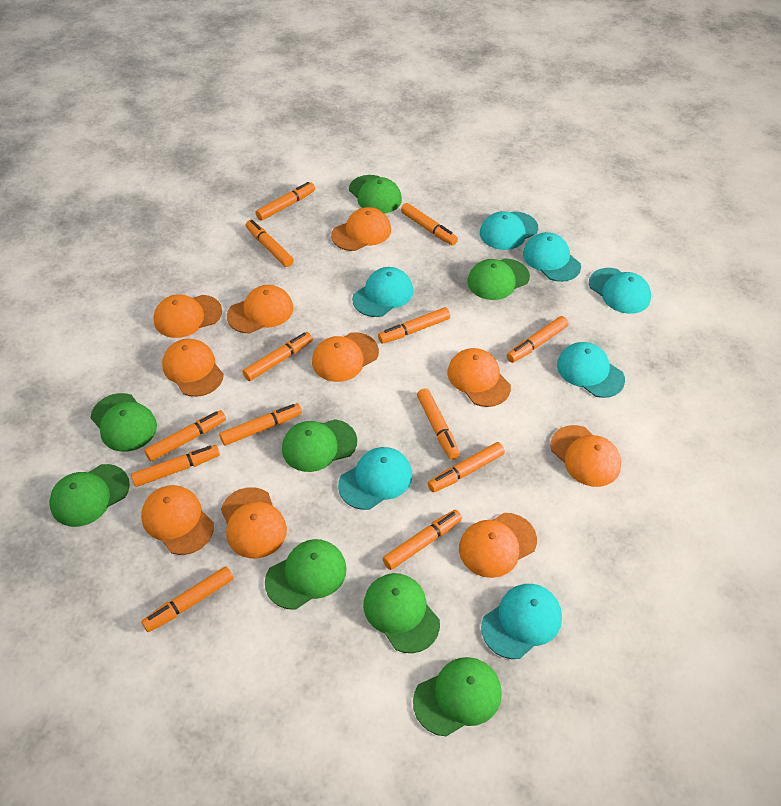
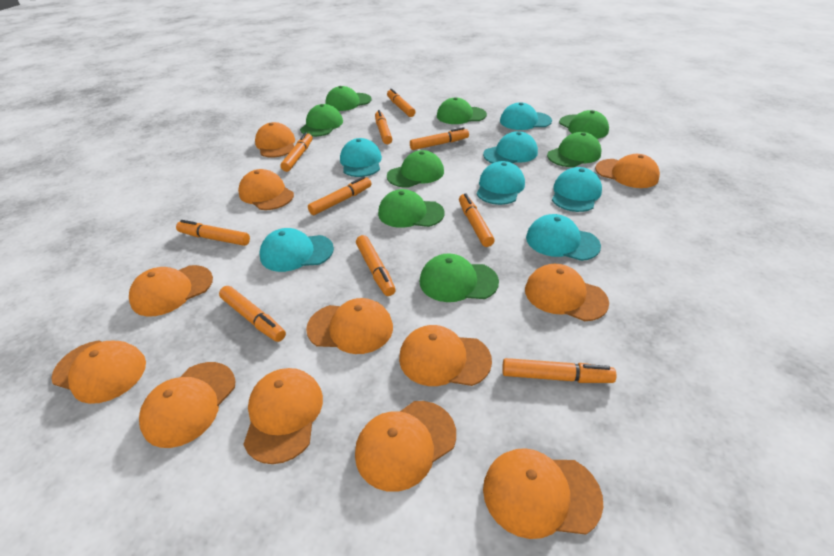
orange cap: [141,485,214,555] [153,294,222,338] [162,339,224,397] [221,487,287,558] [227,285,293,334] [312,332,379,382] [331,207,391,251] [447,348,511,407] [459,513,537,578] [550,425,621,487] = 10 -> [51,340,146,404] [129,265,213,316] [139,362,236,448] [238,169,294,210] [243,368,323,464] [255,122,295,157] [306,298,393,354] [355,401,456,492] [399,325,492,386] [483,448,603,539] [525,264,609,321] [595,154,660,188] = 12
orange marker: [131,445,220,487] [141,566,234,632] [144,410,226,461] [219,403,302,446] [243,332,313,381] [246,220,294,267] [255,182,315,221] [378,307,450,344] [382,510,462,570] [401,203,458,245] [417,388,460,460] [428,442,505,492] [507,316,568,363] = 13 -> [176,220,250,246] [219,286,286,342] [280,132,313,172] [308,176,372,215] [356,235,396,296] [375,110,392,144] [387,89,415,117] [410,127,469,150] [459,194,495,247] [502,358,617,383] = 10

